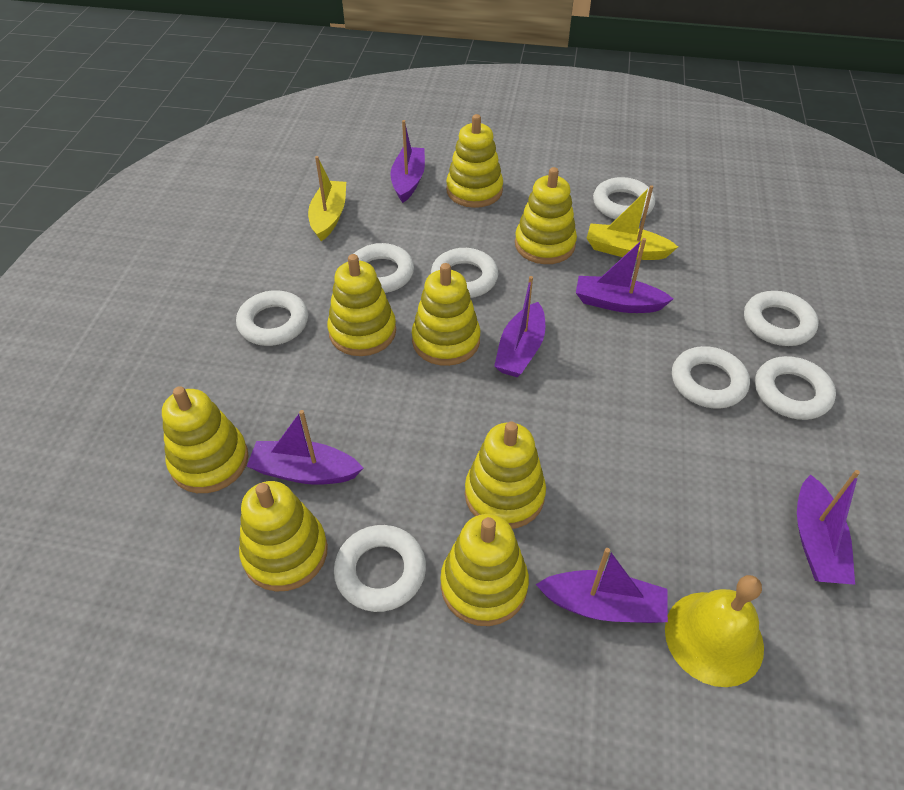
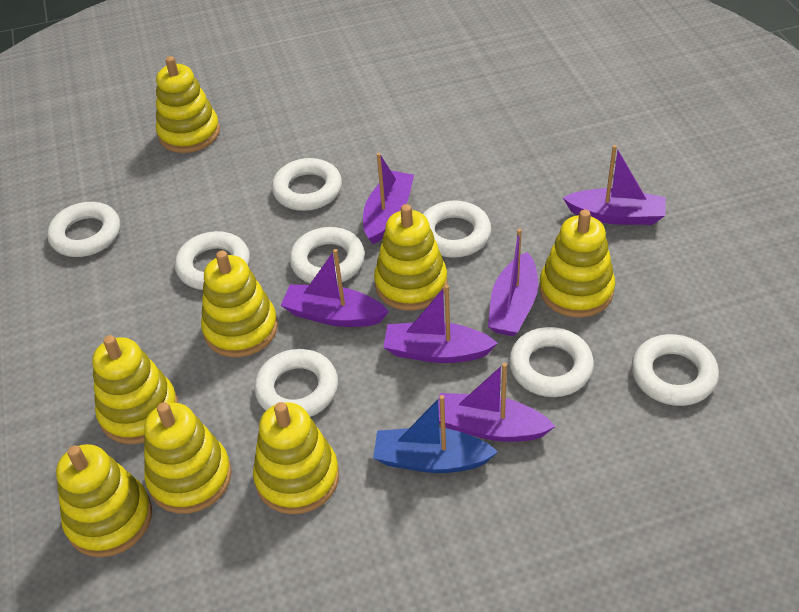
blue boat: none = 0 -> [373,395,498,473] = 1
yellow bell: [665,575,764,687] = 1 -> none = 0
yellow boat: [308,156,346,241] [587,185,678,260] = 2 -> none = 0

